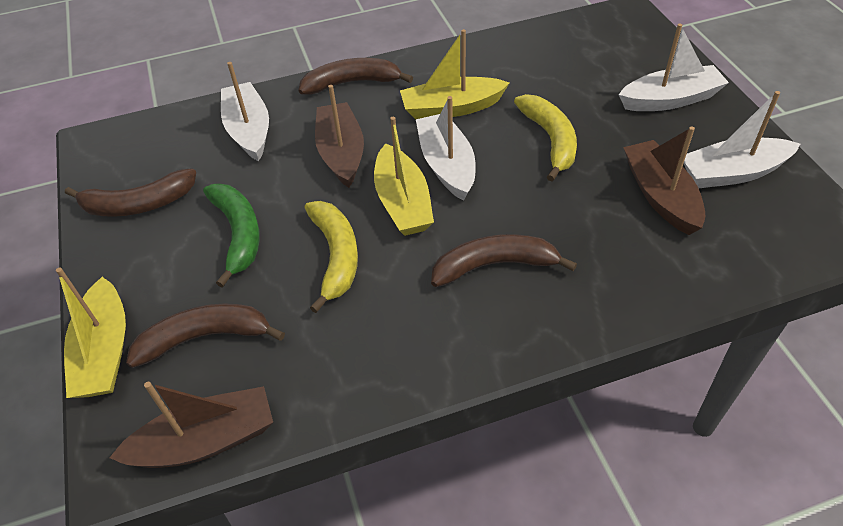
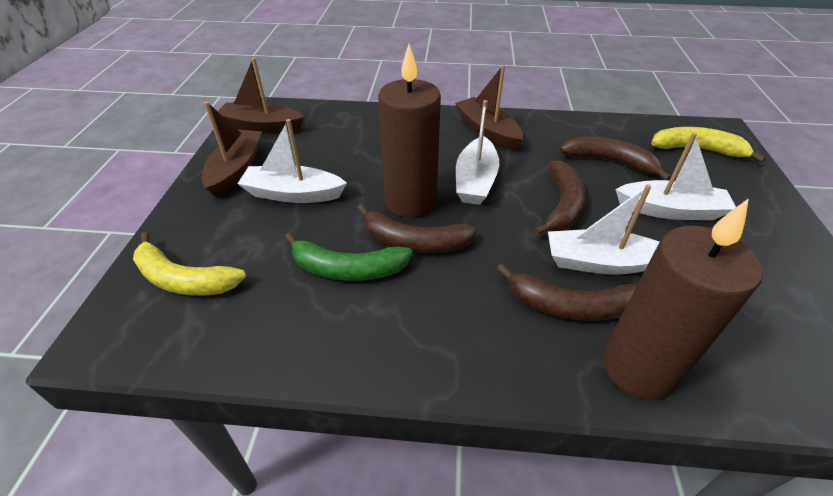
brown candle: none = 0 -> [378,44,441,218] [603,198,763,400] = 2
yellow boat: [56,268,126,398] [374,117,434,236] [400,29,509,120] = 3 -> none = 0

